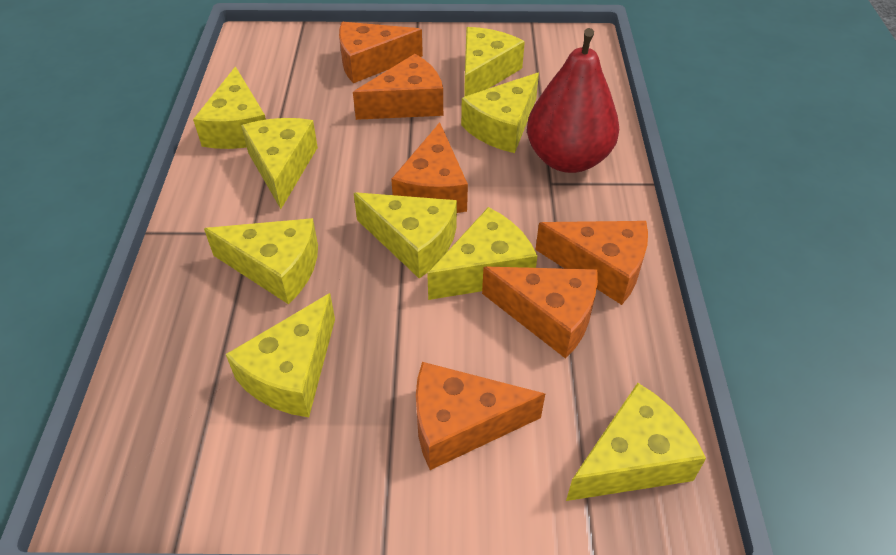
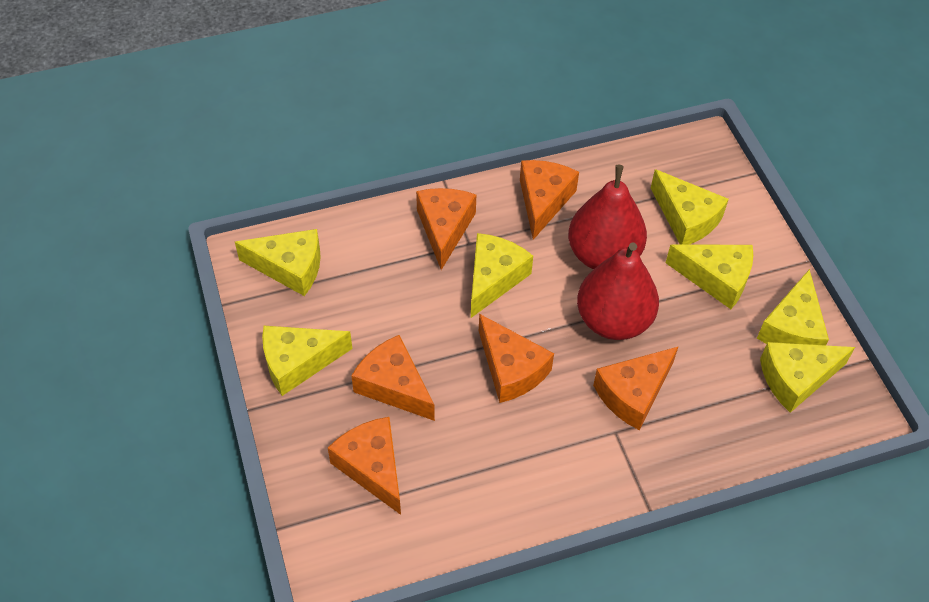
red pear: [527,28,619,173] = 1 -> [568,165,647,270] [577,242,659,340] = 2
yellow cheese: [193,67,266,149] [204,218,318,304] [226,293,335,417] [241,118,318,209] [354,192,457,279] [427,207,537,300] [461,73,539,153] [464,27,525,97] [566,383,706,501] = 9 -> [235,229,321,296] [262,326,352,396] [471,233,533,318] [651,169,729,245] [666,245,753,309] [757,269,829,345] [760,342,855,413] = 7

